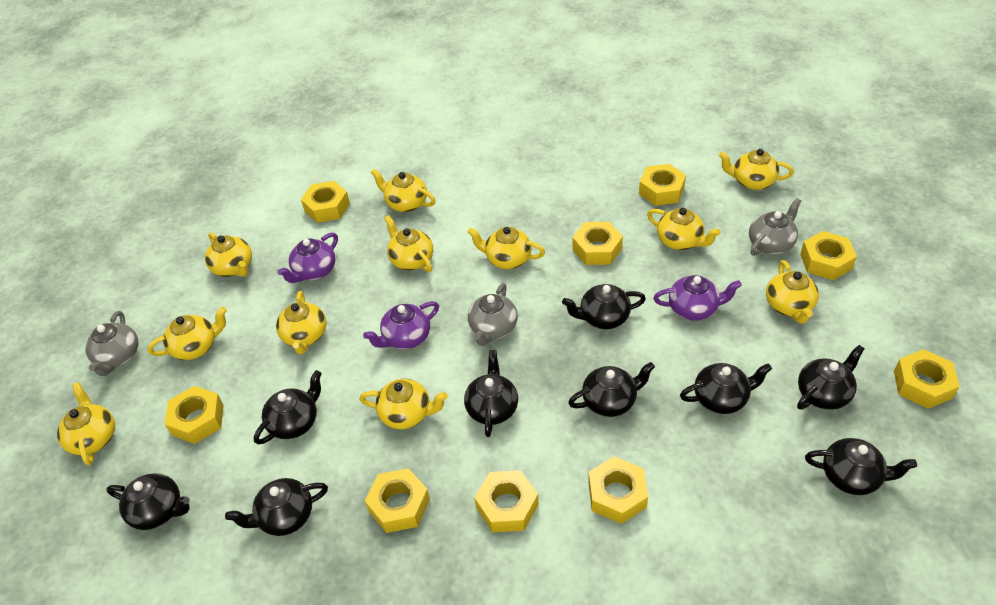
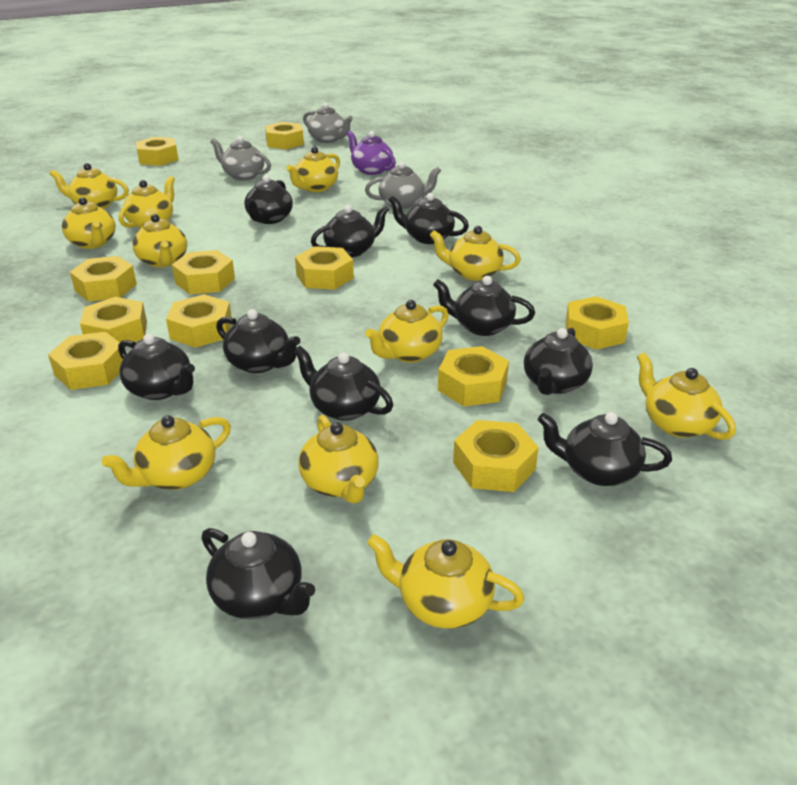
black teapot: [106,473,190,530] [225,478,328,536] [254,370,322,445] [464,350,518,437] [562,284,646,329] [568,362,655,417] [680,363,772,414] [797,345,864,410] [805,438,917,495] = 9 -> [118,334,195,400] [201,528,315,619] [216,309,300,373] [244,175,293,224] [294,346,393,421] [311,205,389,257] [388,193,469,244] [433,276,535,336] [524,328,593,395] [538,412,672,486] = 10
purple teapot: [278,233,338,283] [363,301,439,349] [653,275,742,321] = 3 -> [347,131,396,175] = 1
yellow nut: [164,386,224,444] [301,181,350,223] [365,468,430,533] [474,470,539,532] [572,222,623,265] [588,456,648,524] [639,164,686,206] [800,231,857,280] [894,349,960,409] = 9 -> [48,332,123,390] [70,256,137,302] [80,297,147,342] [136,137,178,166] [166,294,232,348] [172,250,235,294] [265,122,304,149] [295,246,354,290] [438,346,509,406] [453,420,539,492] [565,296,629,350] = 11

